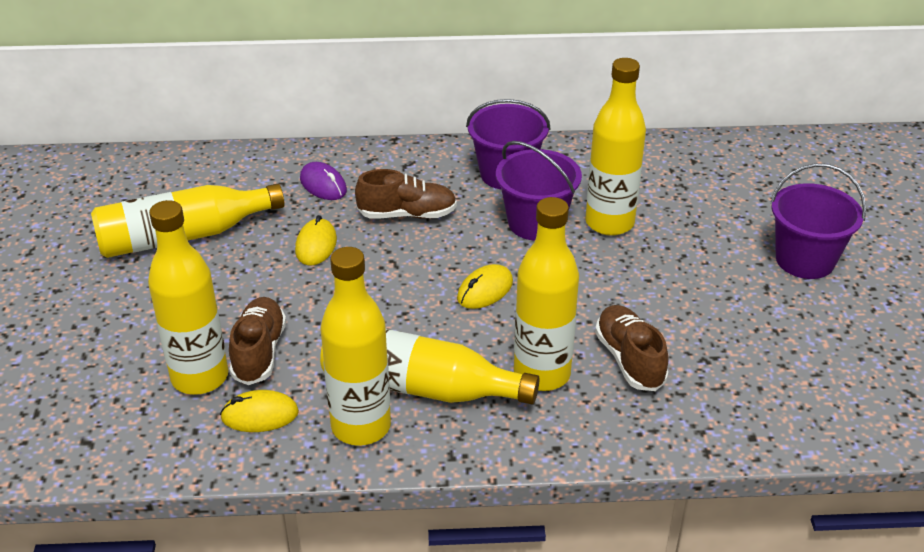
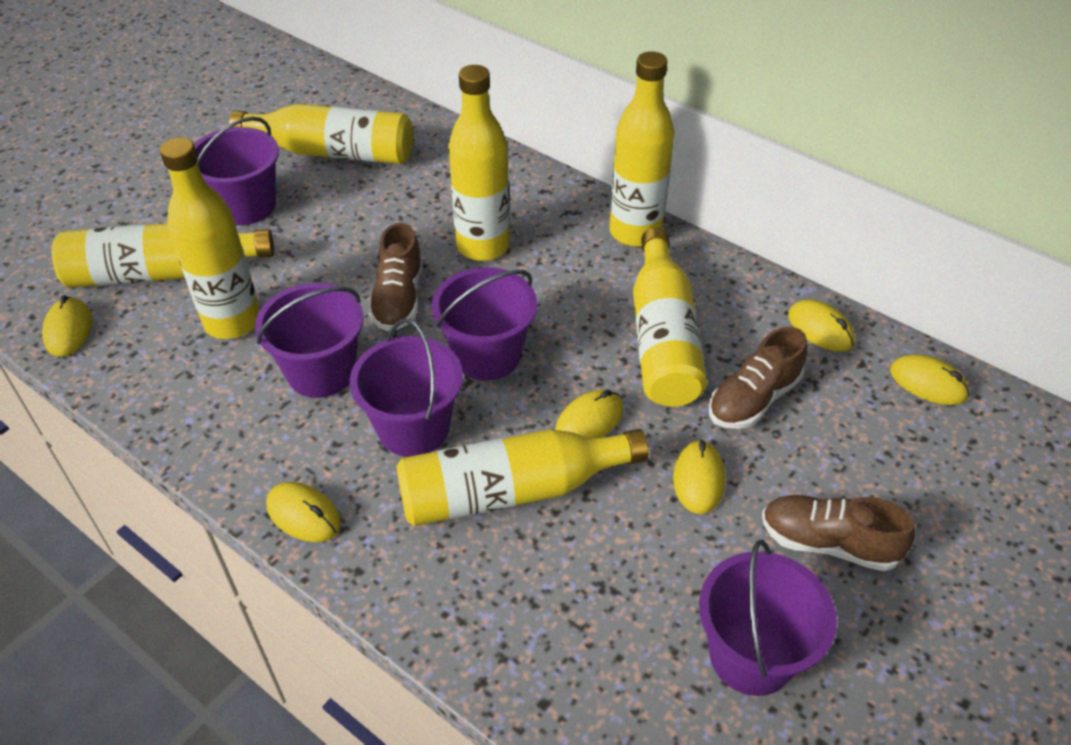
purple bucket: [466,99,550,189] [496,141,582,241] [770,163,866,279] = 3 -> [194,117,279,225] [255,283,364,398] [350,319,463,457] [432,267,537,381] [699,540,837,696] = 5
purple mouse: [300,162,347,200] = 1 -> none = 0
yellow bottle: [91,184,284,258] [148,200,228,395] [320,329,540,404] [321,247,391,446] [514,197,579,391] [585,58,646,236] = 6 -> [52,223,274,288] [160,137,260,339] [229,104,413,164] [396,429,649,526] [449,65,510,261] [609,51,674,247] [633,228,707,407] = 7
yellow mouse: [220,390,299,432] [295,215,337,265] [457,264,513,309] = 3 -> [42,295,92,357] [266,482,341,542] [555,390,624,438] [673,440,725,514] [788,300,855,352] [890,355,970,405] = 6

